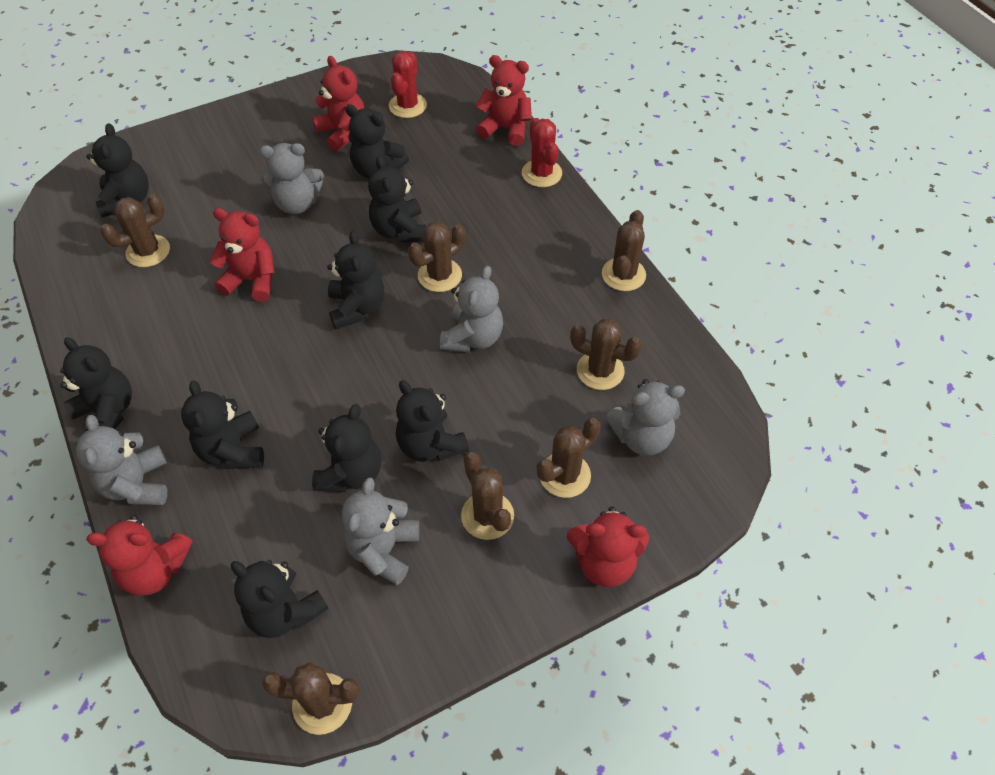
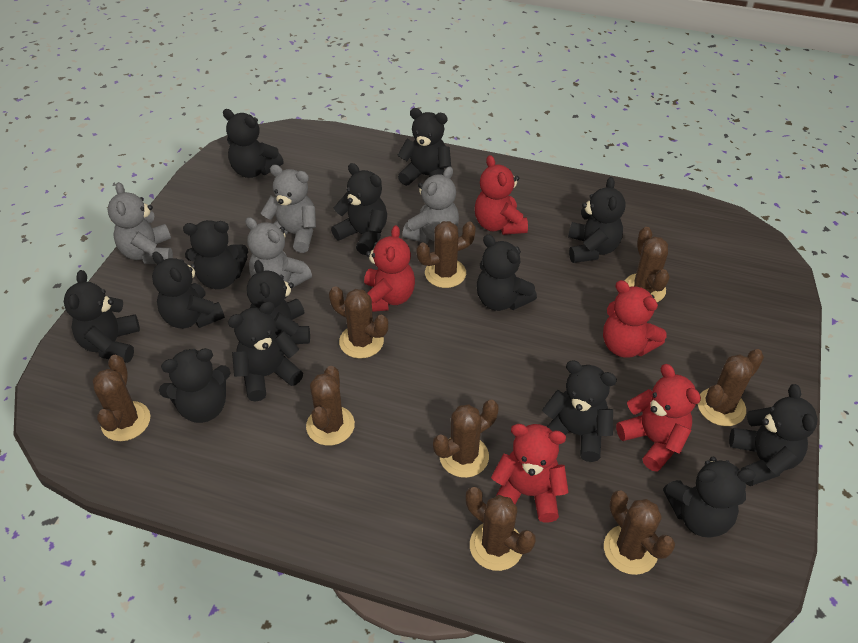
black teddy bear: [60,337,132,431] [86,123,149,217] [181,380,264,469] [231,560,329,638] [312,404,381,492] [327,231,384,329] [345,104,409,179] [368,156,427,242] [396,380,469,462] = 9 -> [64,270,140,363] [152,251,225,328] [159,348,231,423] [183,220,248,289] [223,109,284,178] [228,301,303,402] [247,260,310,344] [331,163,387,255] [397,108,451,186] [476,234,537,311] [542,360,617,462] [568,177,625,263] [663,457,756,538] [729,384,818,486] = 14
brown cactus: [100,194,170,267] [262,662,359,735] [408,221,465,292] [461,452,514,540] [537,418,601,498] [570,319,642,390] [602,210,646,291] = 7 -> [93,355,150,441] [306,366,355,446] [329,286,388,359] [417,221,476,288] [433,399,498,478] [466,487,536,571] [604,490,675,575] [625,227,670,302] [698,349,764,426] = 9
grey teddy bear: [76,415,167,505] [259,143,324,214] [342,477,419,585] [440,266,503,352] [605,379,685,456] = 5 -> [107,182,173,264] [245,217,312,289] [261,165,316,253] [403,166,459,243] = 4
red cactus: [389,51,427,118] [522,118,562,187] = 2 -> none = 0

